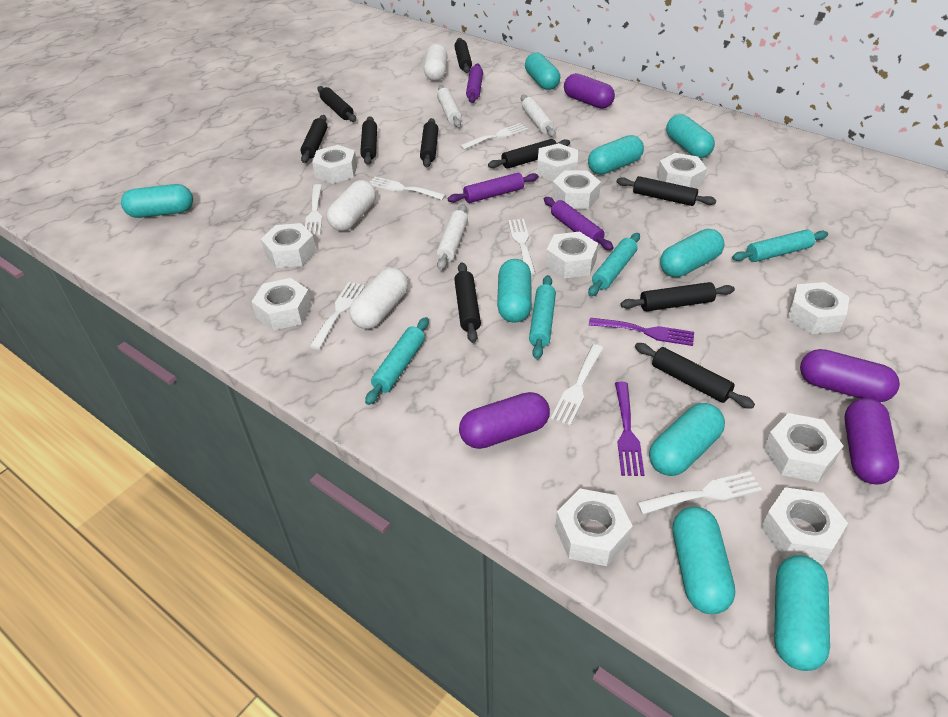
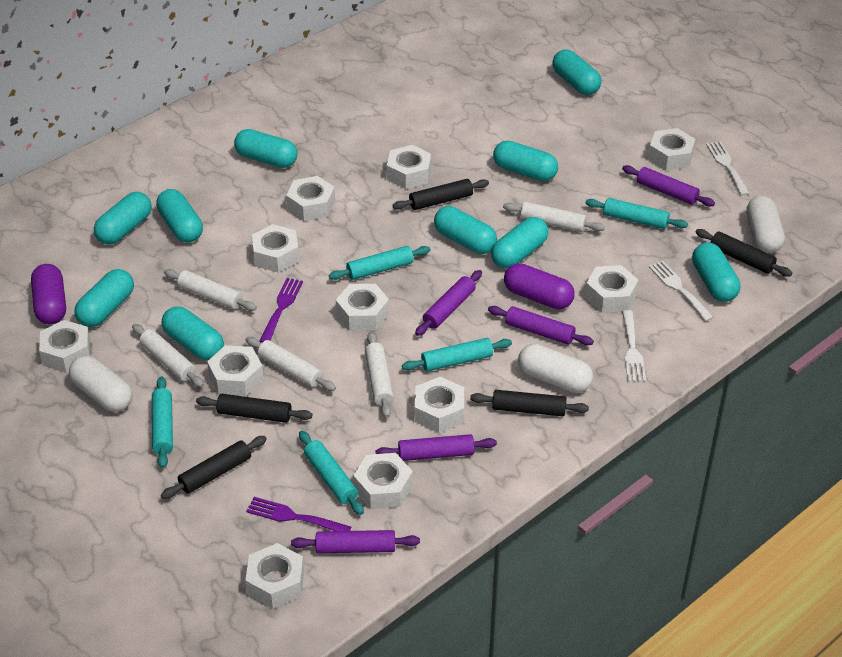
black rolling pin: [300,115,327,163] [318,86,356,122] [360,116,377,165] [420,118,438,167] [454,38,472,73] [454,262,481,343] [488,139,570,169] [616,176,716,206] [621,282,735,311] [635,343,755,409] = 10 -> [161,436,267,499] [196,394,312,423] [392,179,489,210] [470,390,589,416] [696,229,792,277] = 5
purple capsule: [459,392,550,449] [564,73,615,109] [800,349,900,402] [844,398,899,485] = 4 -> [31,264,66,324] [504,263,574,309] = 2
purple rolling pin: [448,173,539,203] [466,63,483,103] [544,197,614,250] = 3 -> [291,530,420,553] [375,434,497,461] [415,270,482,336] [488,306,594,345] [622,165,715,207] = 5
turquoise capsule: [121,184,193,218] [497,259,532,323] [525,53,560,90] [588,135,644,174] [649,403,725,476] [660,229,725,277] [666,114,715,158] [673,507,735,614] [774,555,830,671] = 9 -> [74,269,134,327] [94,192,152,244] [156,189,203,243] [162,306,224,360] [234,129,297,168] [434,206,497,254] [491,217,548,268] [493,140,558,181] [552,49,601,95] [692,242,740,302] = 10
turquoise rolling pin: [365,317,429,405] [529,275,556,359] [588,233,640,296] [732,230,828,262] = 4 -> [152,376,173,468] [299,431,364,515] [329,246,431,280] [402,338,512,371] [586,198,688,229] = 5
white fork: [305,184,322,235] [309,282,365,350] [370,177,446,200] [460,123,528,150] [508,219,536,275] [551,344,604,426] [637,471,762,514] = 7 -> [622,310,646,382] [649,261,714,321] [706,141,750,196] = 3
white rolling pin: [436,204,468,270] [437,86,462,127] [521,95,556,137] = 3 -> [132,324,204,388] [164,269,257,311] [246,337,336,391] [365,332,394,418] [503,202,605,232] = 5

